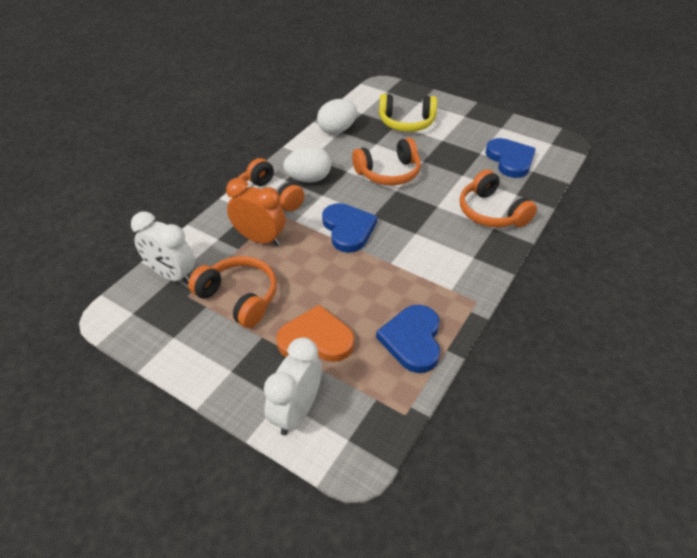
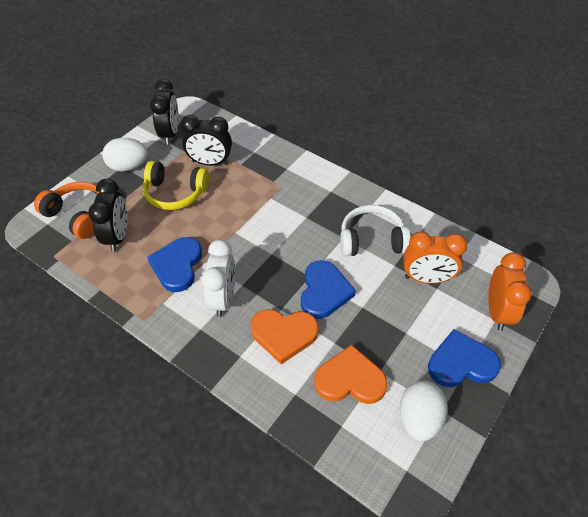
black clock: none = 0 -> [88,179,128,252] [150,79,179,145] [181,115,232,166] = 3
orange clock: [226,178,285,246] = 1 -> [403,232,468,284] [488,252,532,331] = 2
orange headphones: [188,256,277,328] [237,158,305,211] [352,138,421,185] [460,169,537,228] = 4 -> [34,182,99,239] = 1
orange heart: [277,305,354,362] = 1 -> [250,309,319,364] [314,345,388,404] = 2
white clock: [131,212,195,285] [264,337,322,435] = 2 -> [202,239,235,317] = 1
white headphones: none = 0 -> [340,205,411,256] = 1

